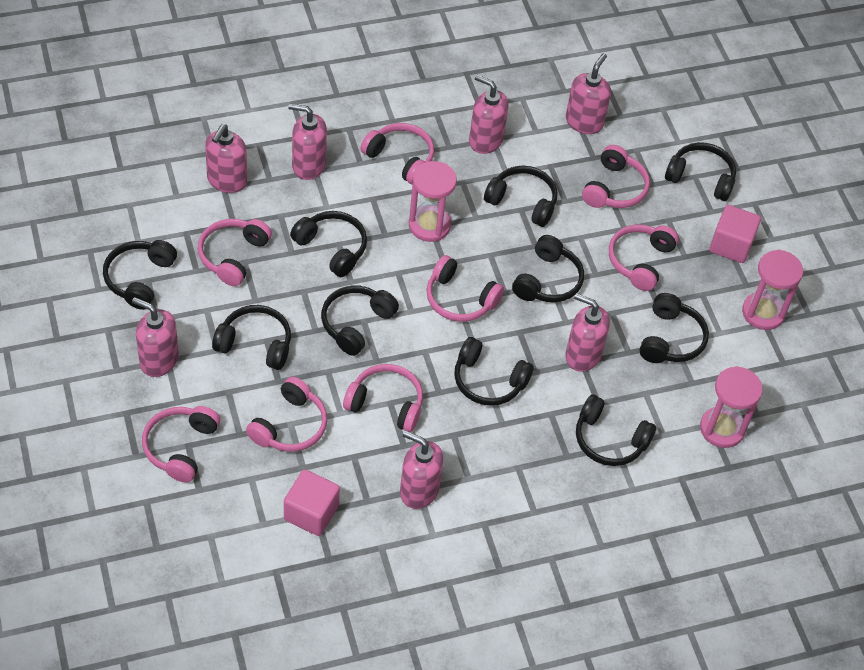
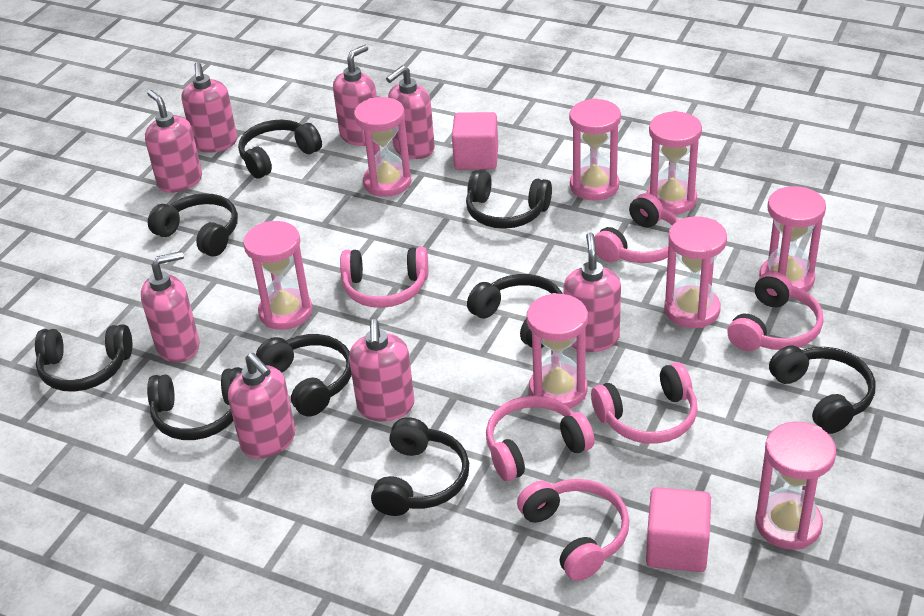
black headphones: [103,240,177,310] [212,305,291,370] [290,211,367,277] [321,286,399,356] [454,337,534,406] [484,166,557,227] [512,235,584,303] [576,394,656,466] [640,293,709,363] [665,142,736,201] = 10 -> [35,324,132,392] [147,367,242,440] [148,193,238,257] [238,120,322,179] [256,334,352,417] [371,417,469,516] [466,170,552,229] [467,274,563,348] [769,345,876,434] = 9
pink headphones: [142,406,220,483] [198,219,272,286] [246,377,327,452] [343,364,423,432] [361,123,434,185] [426,255,504,322] [582,145,650,208] [609,224,679,291] = 8 -> [340,247,428,308] [486,395,595,481] [517,479,629,581] [591,362,698,444] [594,193,679,263] [728,271,824,351] = 6
pink hourglass: [409,161,457,242] [700,366,763,448] [742,250,803,330] = 3 -> [243,221,313,330] [354,97,411,197] [527,293,588,408] [569,98,621,201] [647,111,702,215] [664,216,727,328] [755,422,837,549] [759,186,826,292] = 8
pink soap dispenser: [132,297,179,377] [205,124,247,193] [288,104,327,180] [400,431,443,509] [469,75,509,154] [565,293,610,372] [566,53,611,134] = 7 -> [141,251,200,363] [145,90,202,193] [181,62,237,153] [228,353,295,459] [333,45,377,146] [349,319,414,421] [386,65,435,159] [563,232,621,352] = 8

